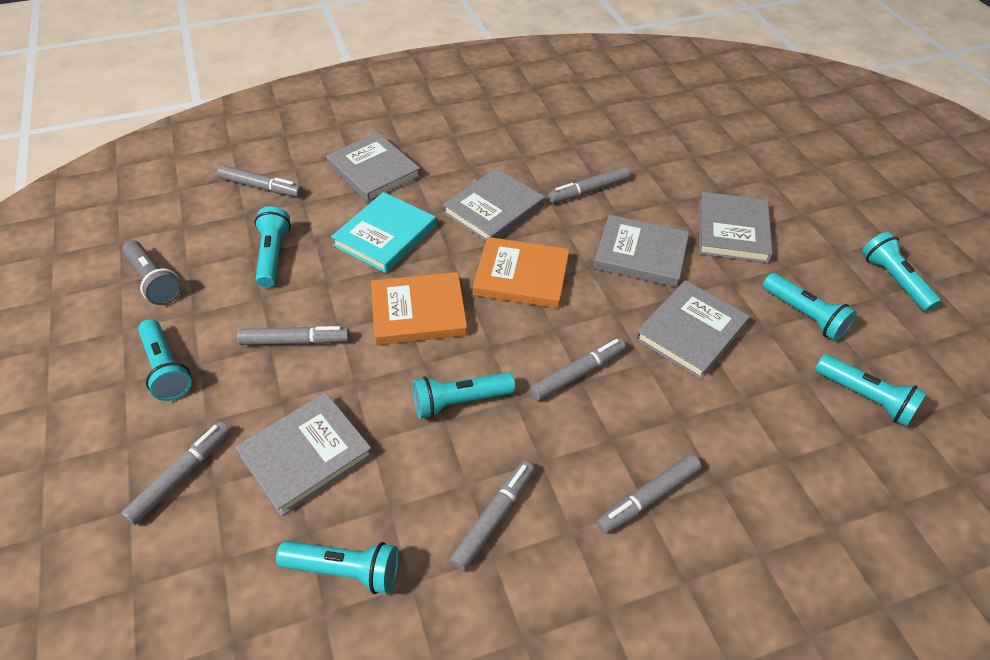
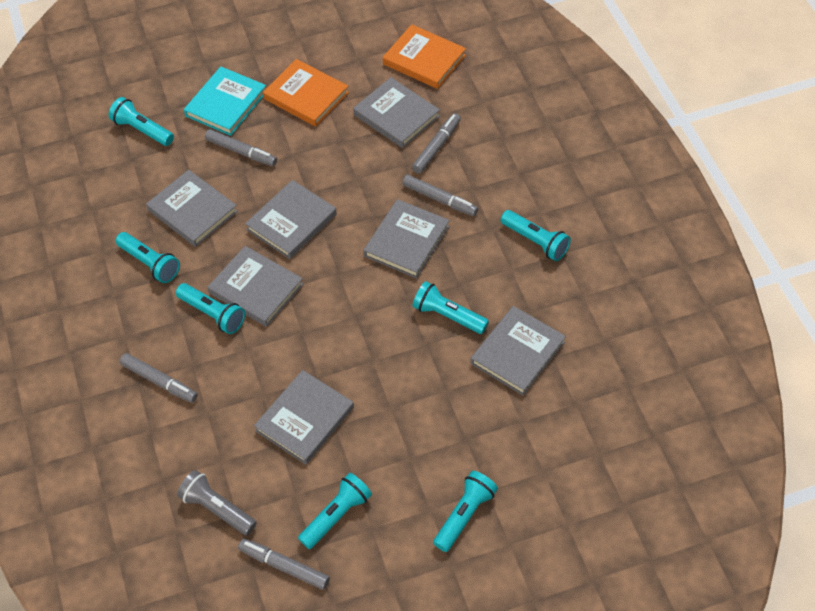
grey book: [235,392,373,516] [326,132,421,202] [443,168,544,241] [593,215,689,287] [635,280,750,379] [699,192,773,263] = 6 -> [146,170,238,247] [208,246,304,327] [245,180,337,259] [254,370,354,464] [353,77,440,148] [363,199,450,278] [471,306,566,396] = 7
grey marker: [121,422,230,525] [217,165,302,197] [237,326,350,345] [450,461,535,571] [530,338,626,401] [548,167,630,203] [597,454,701,533] = 7 -> [120,353,198,403] [205,129,277,166] [238,539,330,590] [402,174,478,216] [412,113,461,174] = 5

